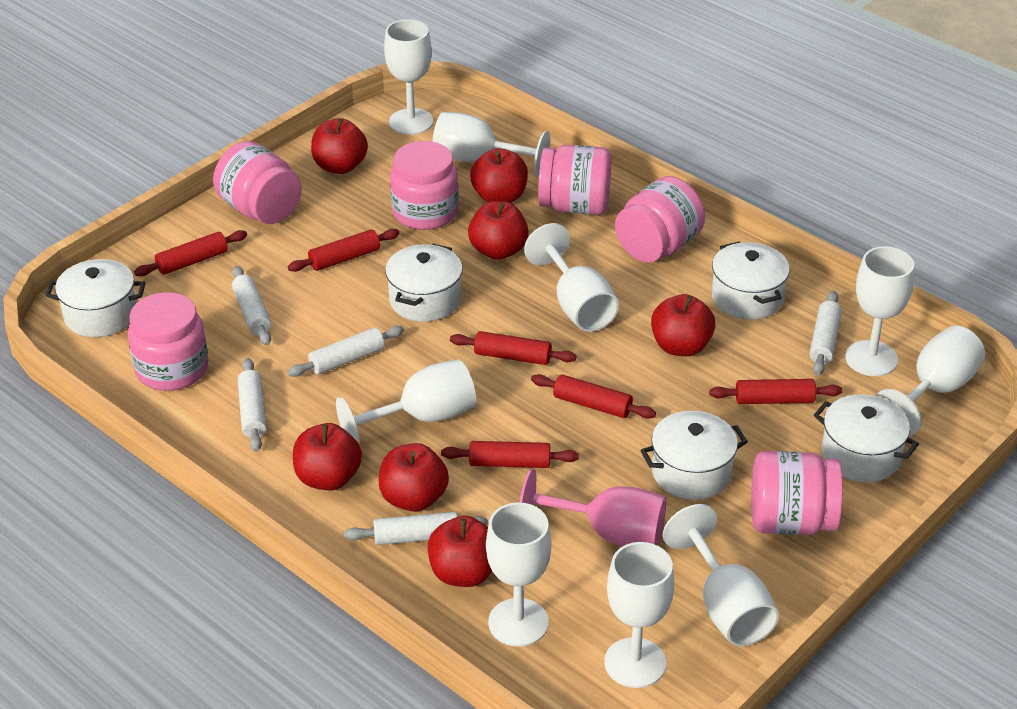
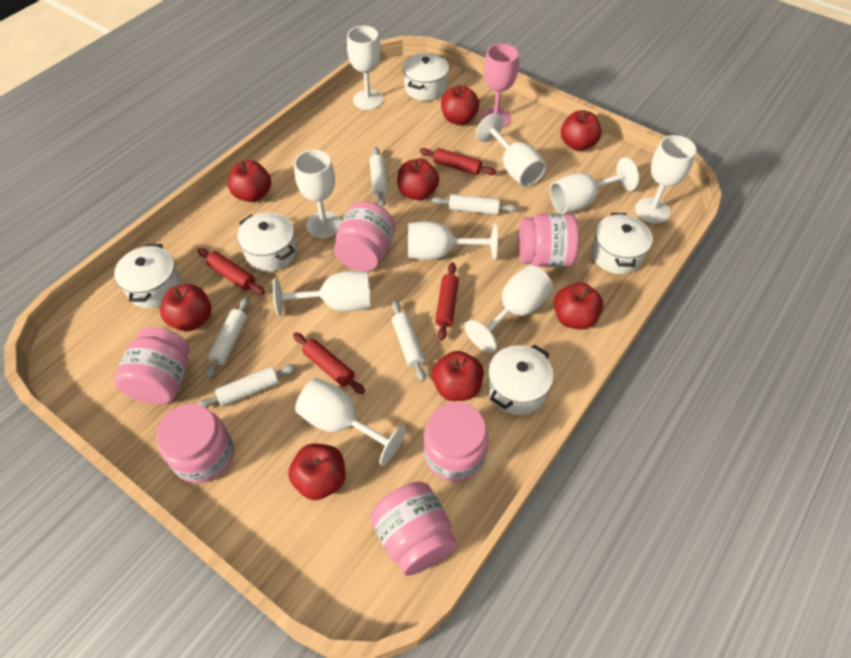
red apple: [293,423,362,490] [311,118,368,174] [379,443,449,512] [428,516,492,587] [468,201,529,260] [470,148,528,203] [651,294,716,356] = 7 -> [160,284,211,331] [228,160,271,202] [288,444,345,500] [397,158,439,200] [432,351,484,401] [441,85,479,125] [554,283,603,330] [561,110,602,151] = 8
red rolling pin: [134,230,247,276] [288,229,400,272] [441,441,579,468] [450,331,577,365] [531,374,656,419] [709,379,842,404] = 6 -> [197,248,265,295] [293,332,365,394] [420,148,496,175] [435,262,459,341] = 4

